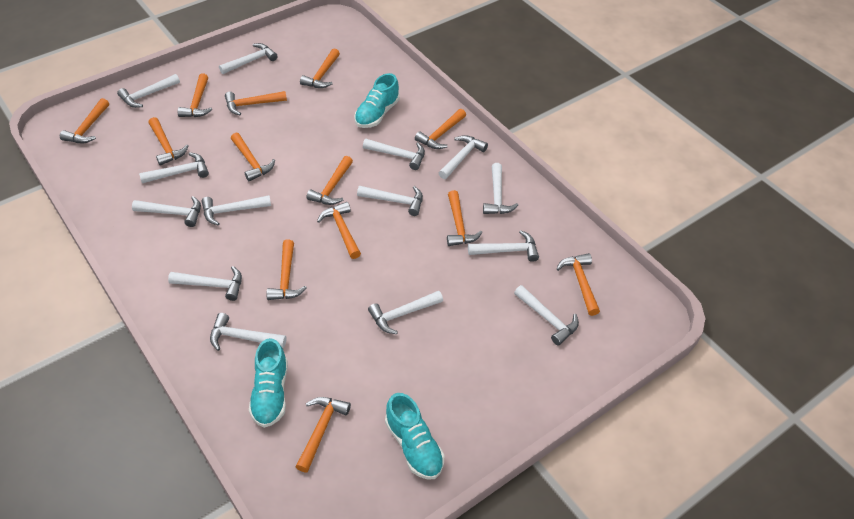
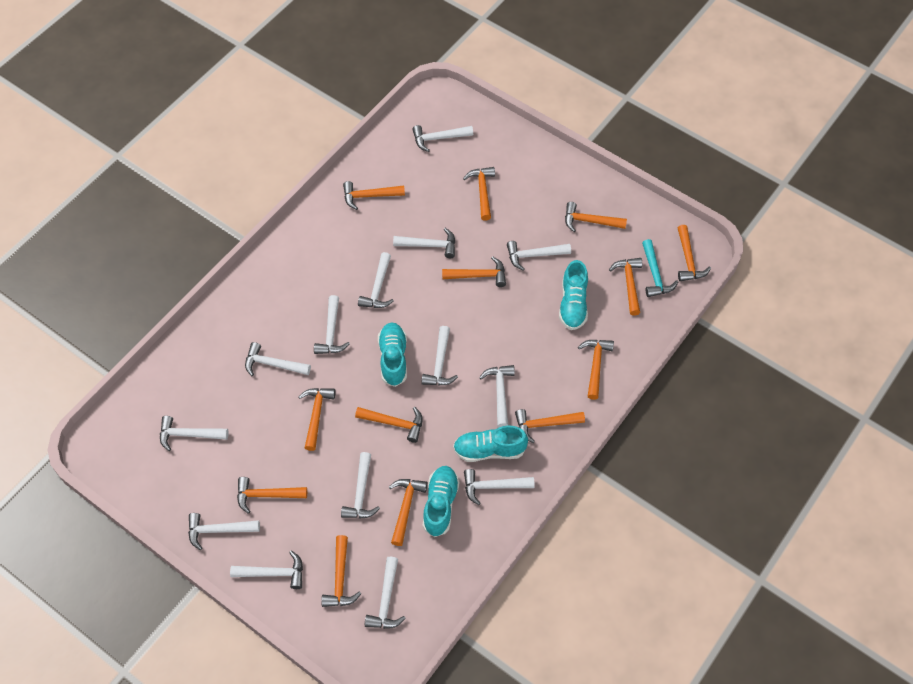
turquoise hammer: none = 0 -> [642,239,678,297] = 1
turquoise shoe: [249,338,288,428] [354,73,400,128] [385,393,444,480] = 3 -> [378,322,407,387] [423,466,460,537] [453,426,528,462] [559,260,588,330] = 4

